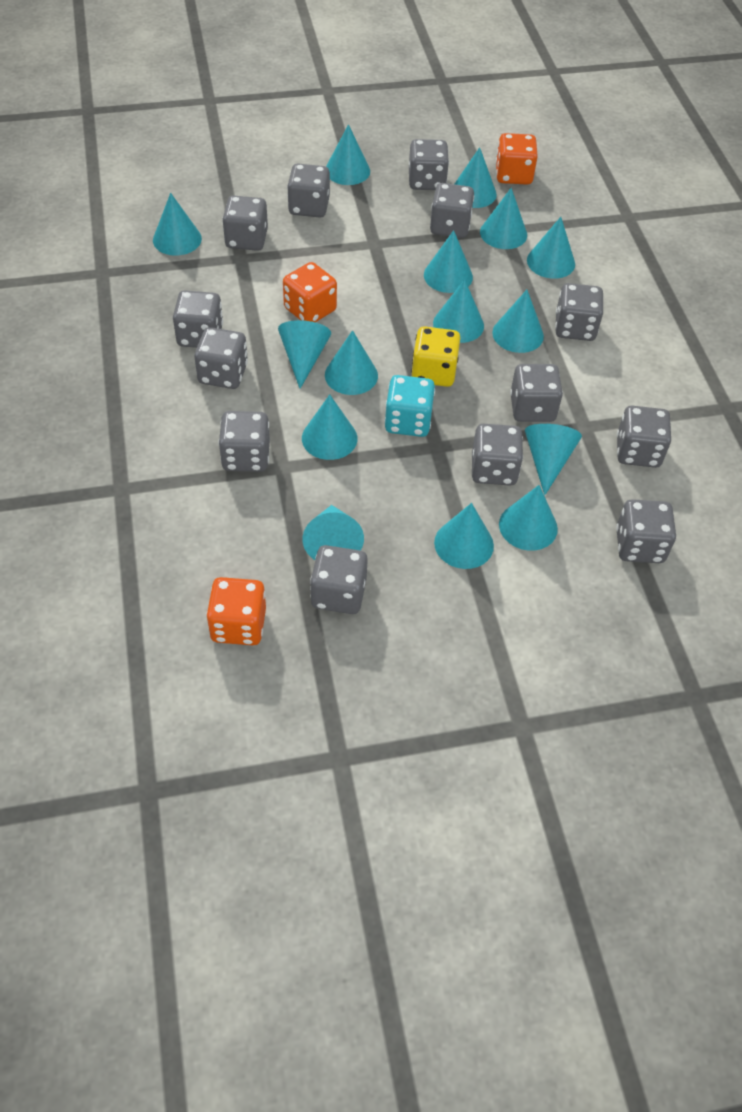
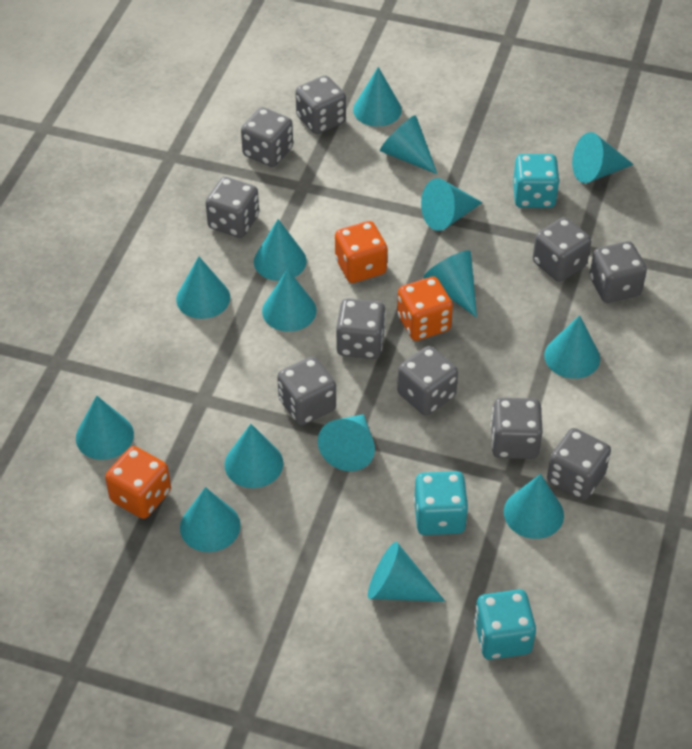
grey dice: [173,290,223,348] [194,327,248,389] [218,411,270,472] [222,196,268,251] [287,164,330,217] [310,545,368,614] [409,139,449,190] [430,183,474,238] [472,424,523,486] [510,364,563,422] [555,283,604,341] [616,499,676,563] [617,406,671,468] = 13 -> [206,177,259,238] [241,107,293,167] [277,356,336,425] [295,75,346,134] [336,298,386,359] [397,346,458,416] [491,398,543,459] [532,217,591,282] [547,428,611,500] [589,241,647,303] = 10
turquoise dice: [385,375,435,437] = 1 -> [414,471,468,535] [474,589,536,660] [513,154,560,208] = 3
yellow dice: [411,326,460,387] = 1 -> none = 0

